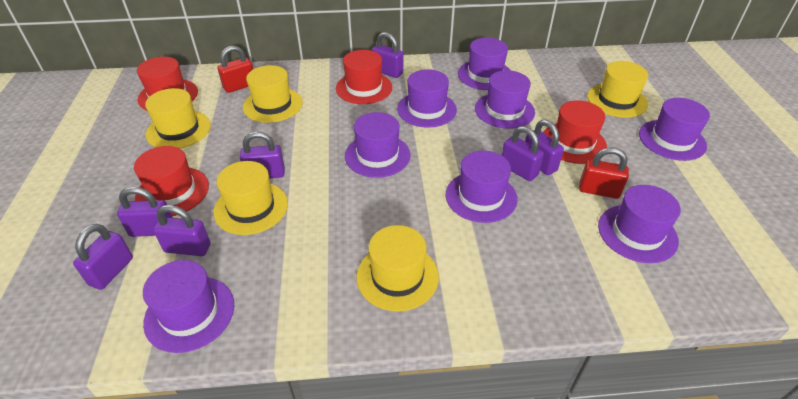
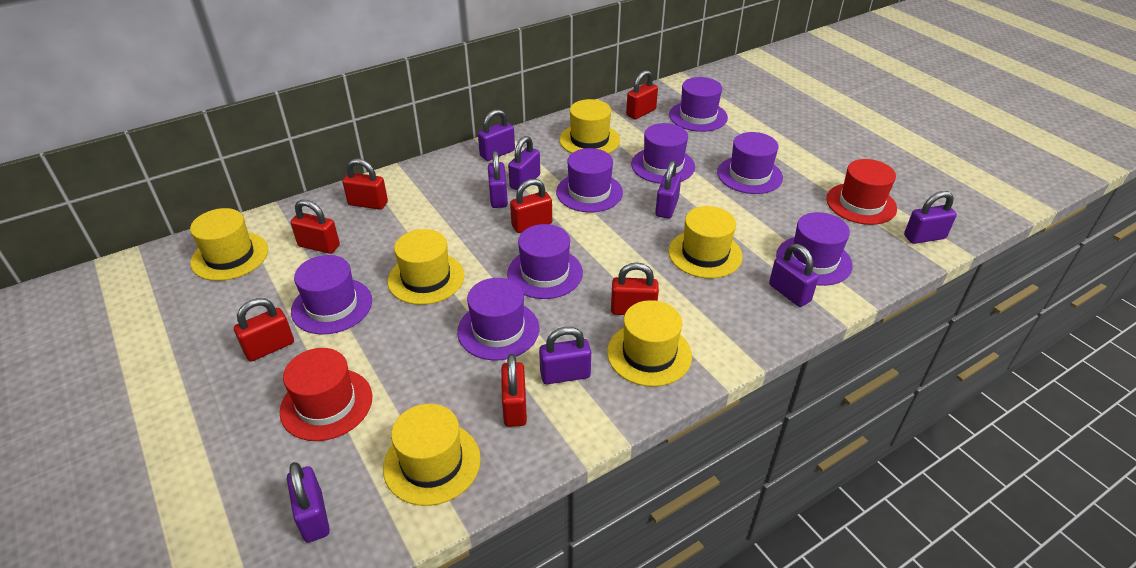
purple padlock: [73,224,133,290] [117,187,173,237] [153,205,210,256] [240,132,285,179] [372,32,403,78] [502,126,544,181] [525,120,564,175] = 7 -> [287,462,330,543] [478,109,515,161] [488,151,508,208] [508,136,540,190] [539,327,591,384] [655,161,681,219] [769,244,819,307] [904,191,957,244] = 8
red hat: [134,146,209,216] [137,57,198,110] [336,50,392,104] [543,100,607,164] = 4 -> [280,348,372,441] [826,159,897,225] = 2
red padlock: [217,46,253,93] [579,147,629,199] = 2 -> [234,298,294,361] [291,200,340,254] [343,159,388,210] [501,354,527,427] [510,179,552,233] [611,263,659,315] [626,70,658,119] = 7
yellow hat: [145,88,211,149] [213,161,288,235] [243,65,302,123] [356,225,439,312] [587,61,648,118] = 5 -> [190,208,268,281] [383,404,481,506] [387,229,464,305] [559,99,620,154] [607,300,692,387] [668,206,743,278] = 6

